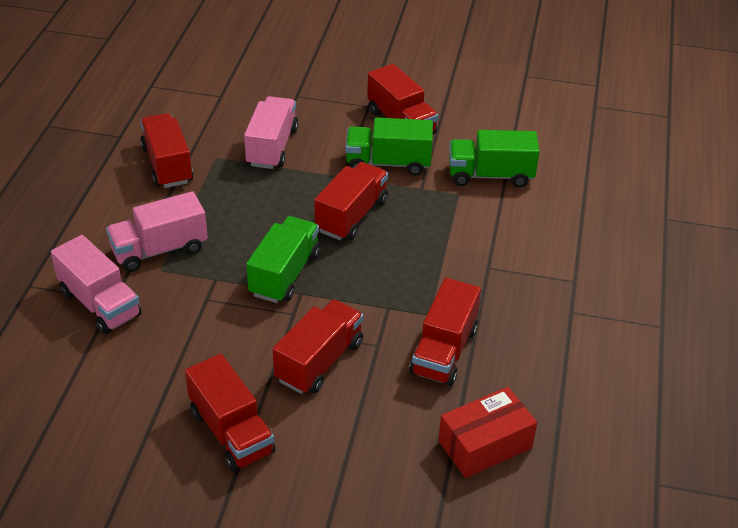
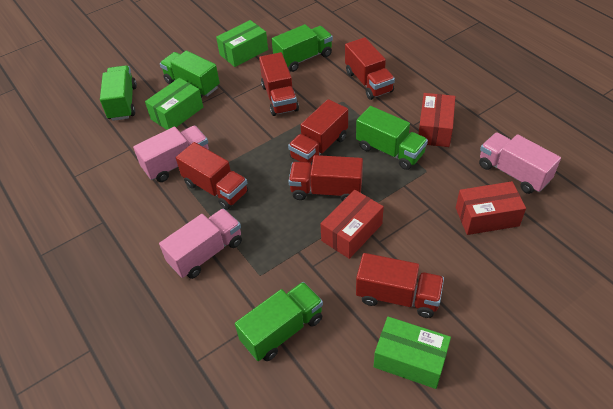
green box: none = 0 -> [145,78,203,130] [216,20,268,67] [374,317,451,389] = 3
green truck: [246,216,320,303] [346,117,433,176] [449,130,540,187] = 3 -> [100,65,137,121] [160,50,220,98] [235,282,323,361] [271,24,333,72] [356,106,428,170] = 5
red box: [438,387,537,478] = 1 -> [320,190,384,259] [418,93,455,147] [456,181,526,235] = 3

